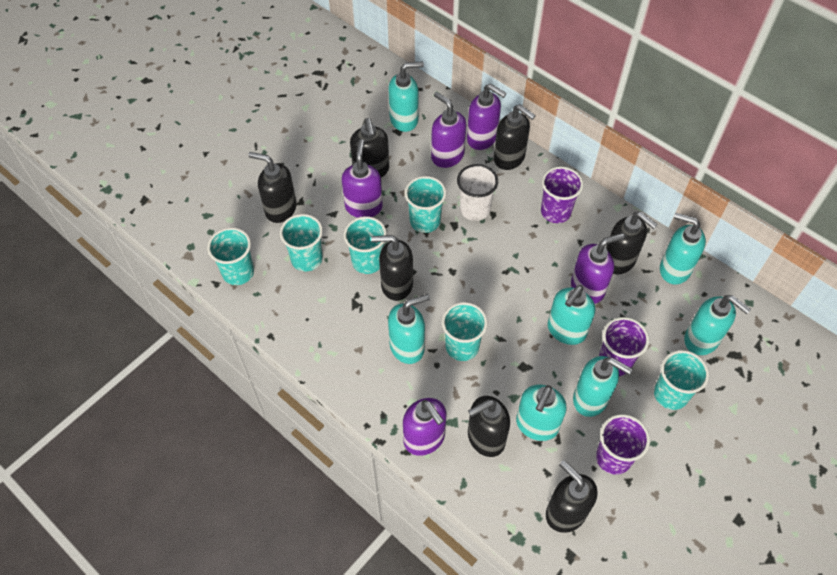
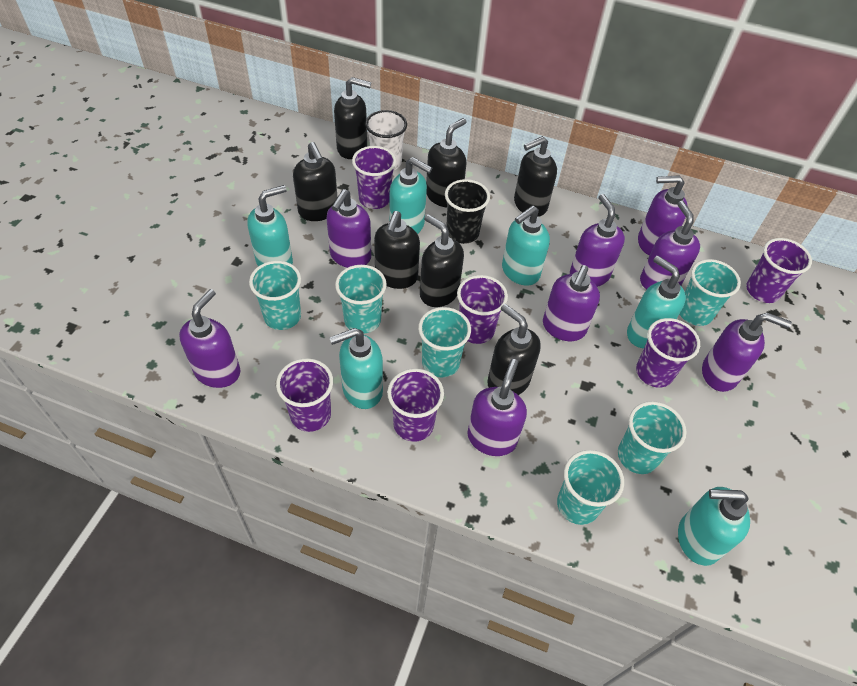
black cup: none = 0 -> [445,179,490,244] = 1
purple cup: [541,167,583,223] [596,414,650,475] [599,317,649,376] = 3 -> [276,358,333,432] [352,146,396,209] [387,369,444,442] [457,275,508,344] [636,318,700,388] [746,238,812,303] = 6
purple soap dispenser: [342,140,383,218] [403,398,446,456] [431,92,466,168] [467,83,507,150] [571,233,625,304] = 5 -> [179,289,240,388] [326,189,371,268] [467,359,527,456] [543,265,600,341] [570,194,625,287] [638,175,688,256] [640,201,700,289] [702,313,792,392] = 8
turquoise soap dispenser: [388,294,430,364] [389,61,424,132] [516,385,567,441] [548,285,595,345] [573,356,633,417] [660,213,706,284] [684,295,751,355] = 7 -> [247,185,293,266] [329,328,383,409] [390,157,432,234] [502,205,550,285] [627,256,686,348] [678,487,750,566] = 6

